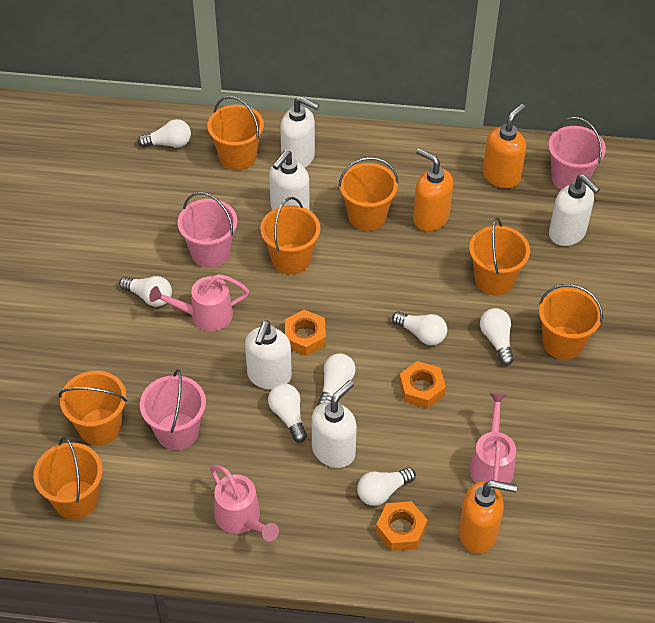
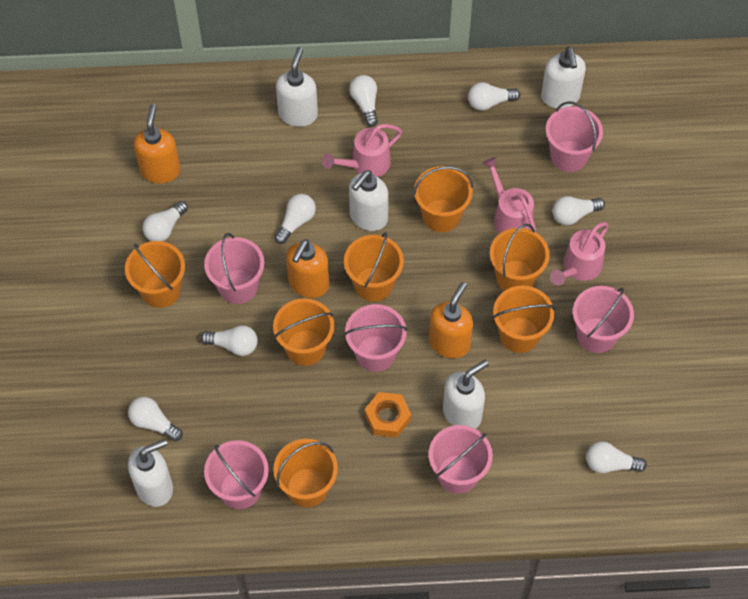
orange nut: [284,310,326,356] [376,501,427,551] [399,361,446,409] = 3 -> [365,392,411,438] = 1
pink bucket: [140,369,206,450] [178,192,238,268] [548,117,606,190] = 3 -> [204,233,265,304] [204,440,269,509] [344,304,408,372] [429,425,493,494] [546,101,603,172] [573,286,634,353] = 6
white light bulb: [119,276,172,307] [138,119,191,147] [268,383,307,442] [318,353,356,405] [357,467,416,506] [392,311,447,345] [480,308,514,365] = 7 -> [128,397,183,441] [142,201,188,241] [201,325,258,356] [274,194,316,244] [349,75,378,127] [468,82,520,111] [553,196,605,225] [586,441,647,473] = 8

